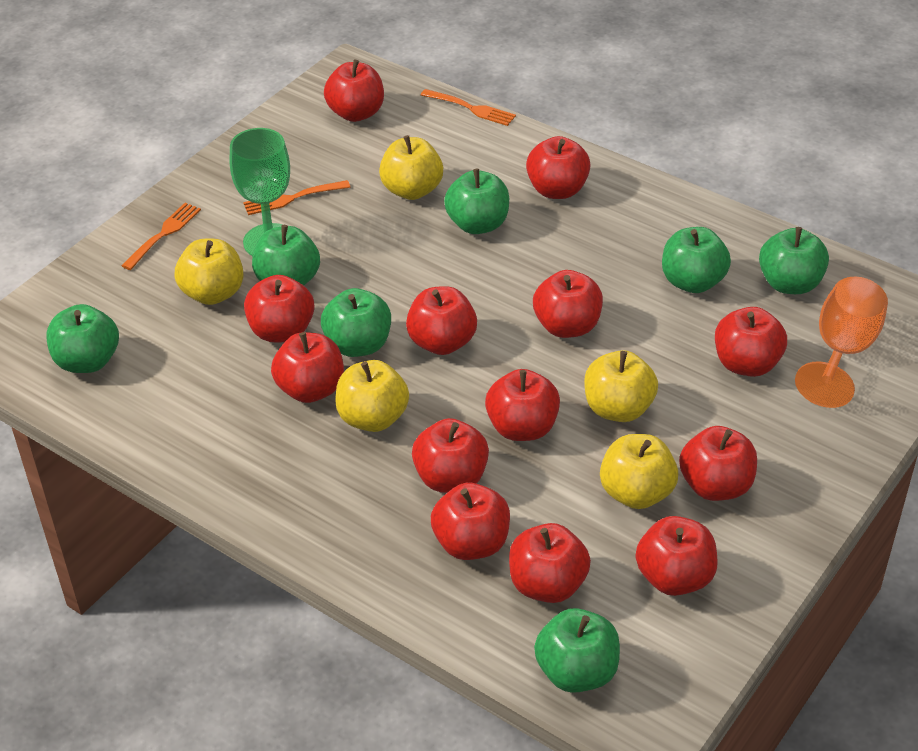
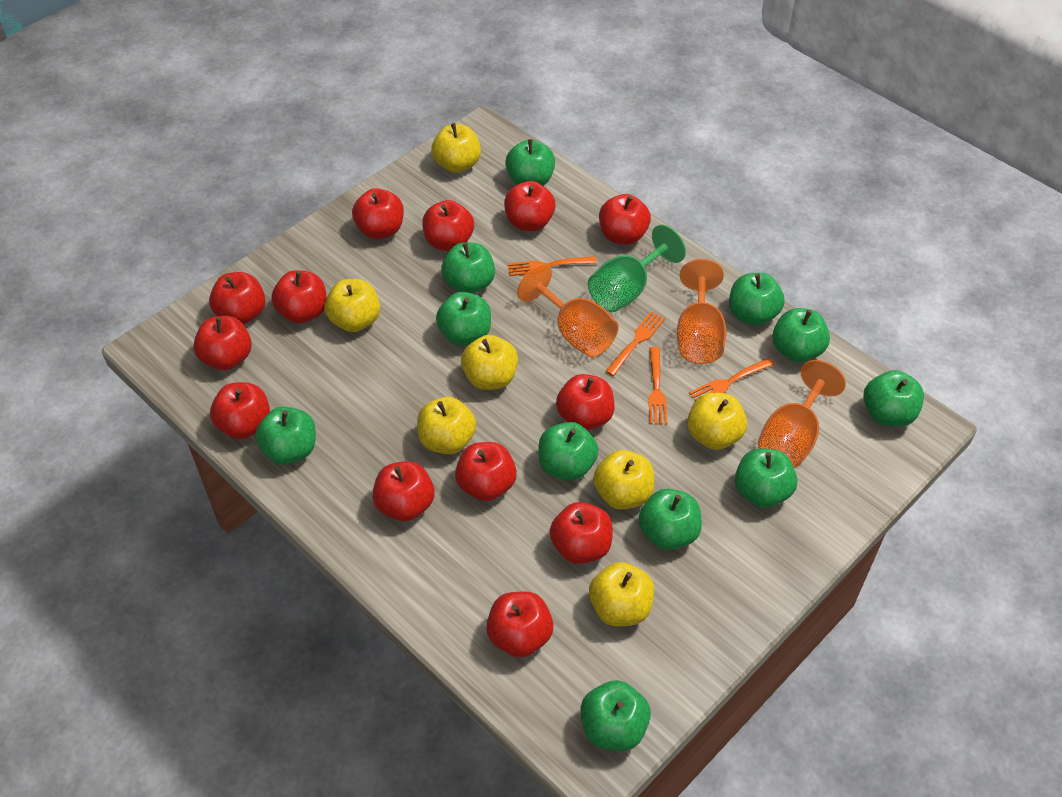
green apple: [47,304,119,373] [252,225,320,285] [321,288,391,357] [444,169,509,234] [534,608,620,693] [662,227,731,293] [759,227,829,294] = 7 -> [255,407,316,465] [436,292,491,346] [441,242,495,294] [505,139,555,186] [539,422,599,481] [580,680,651,751] [639,489,702,550] [729,273,785,326] [735,448,797,508] [772,308,830,362] [864,370,924,427] = 11
orange fork: [122,203,201,270] [243,180,351,215] [421,89,516,126] = 3 -> [508,256,597,276] [605,312,665,376] [648,347,668,425] [689,357,775,401] = 4
orange goblet: [795,277,888,408] = 1 -> [517,264,619,357] [677,259,726,364] [758,360,846,468] = 3
yellow apple: [175,239,244,305] [335,360,409,432] [379,135,443,200] [584,350,658,422] [600,434,678,509] = 5 -> [325,279,380,332] [417,397,476,454] [432,123,481,173] [461,335,518,390] [589,562,654,627] [593,450,654,510] [687,393,747,450] = 7

